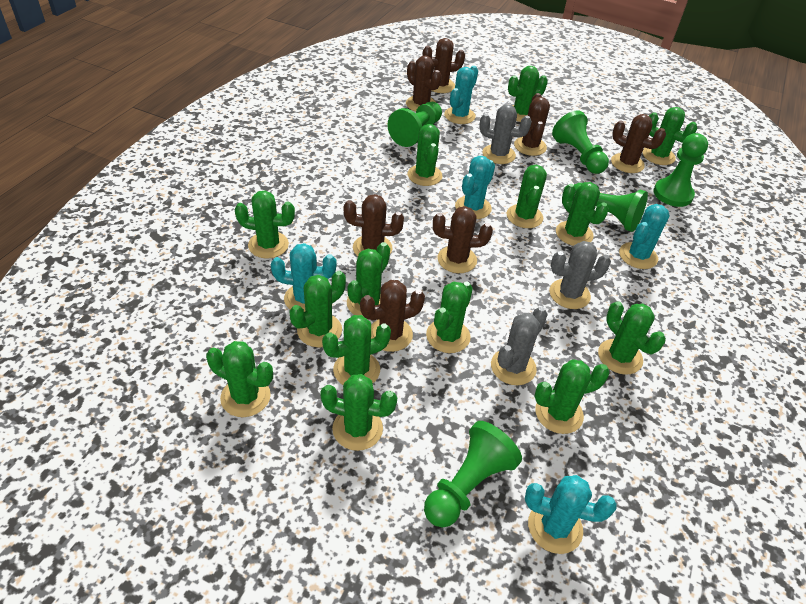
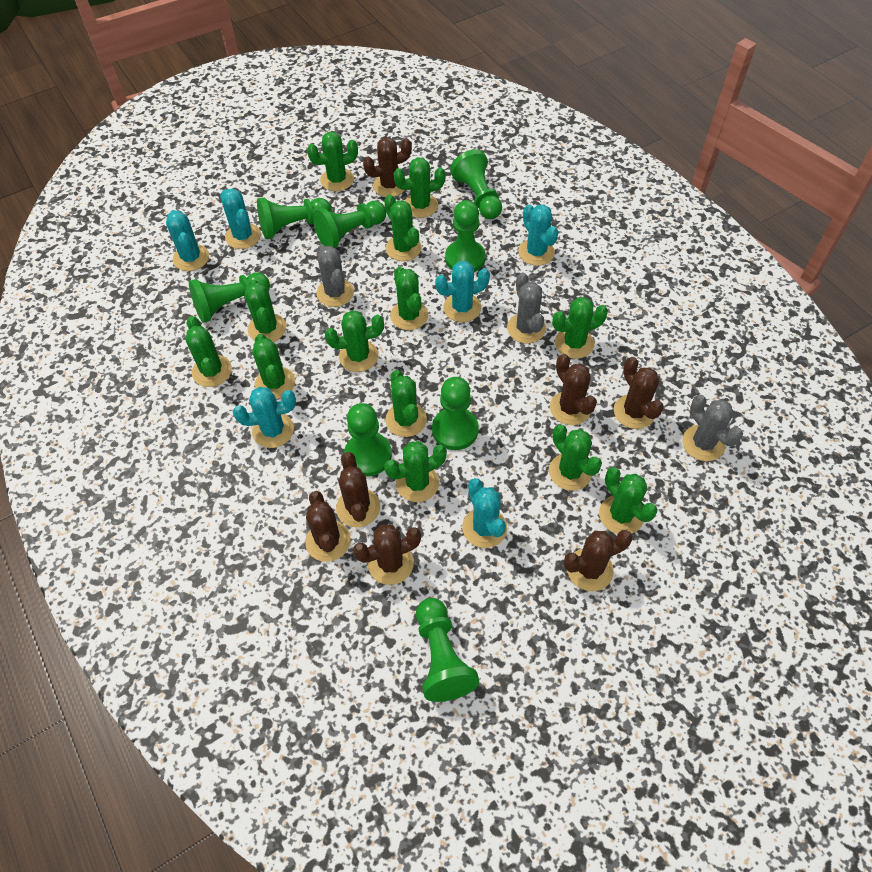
green cactus: [206,341,273,417] [234,190,295,259] [289,271,346,347] [320,374,397,451] [322,315,391,385] [347,242,390,316] [408,124,442,186] [426,282,473,353] [506,165,547,228] [508,66,548,122] [534,360,610,434] [556,182,609,246] [598,301,666,375] [643,107,697,165] = 14 -> [185,316,232,387] [245,279,286,342] [252,334,295,399] [307,132,358,191] [325,310,384,372] [384,195,422,261] [384,441,447,502] [385,370,427,437] [390,266,428,330] [393,157,446,218] [549,424,602,491] [552,297,608,359] [599,467,657,534] = 13
green pawn: [388,102,442,147] [424,421,522,527] [552,111,609,174] [574,183,648,232] [653,133,708,207] = 5 -> [189,272,270,323] [257,197,332,239] [313,201,386,248] [344,403,392,476] [416,598,479,702] [432,377,479,450] [445,200,486,272] [450,149,502,219] = 8
turquoise cactus: [271,243,337,312] [444,66,478,124] [455,156,495,219] [525,475,617,554] [619,204,670,269] = 5 -> [166,210,209,271] [220,188,261,249] [233,387,296,448] [435,261,490,322] [462,478,507,548] [518,204,558,266] = 6

